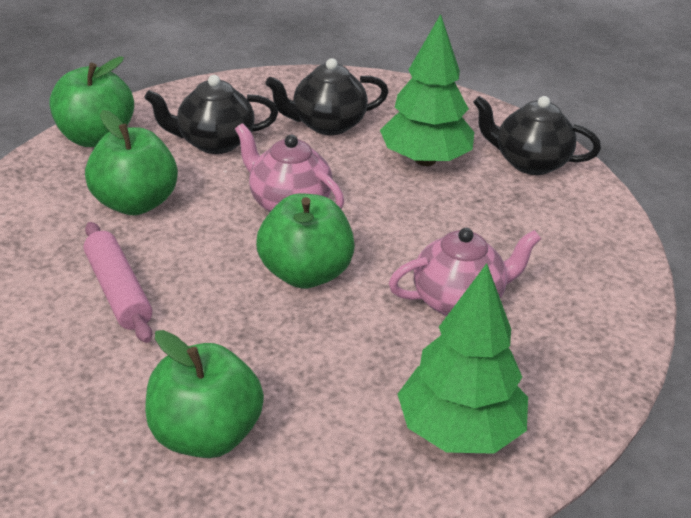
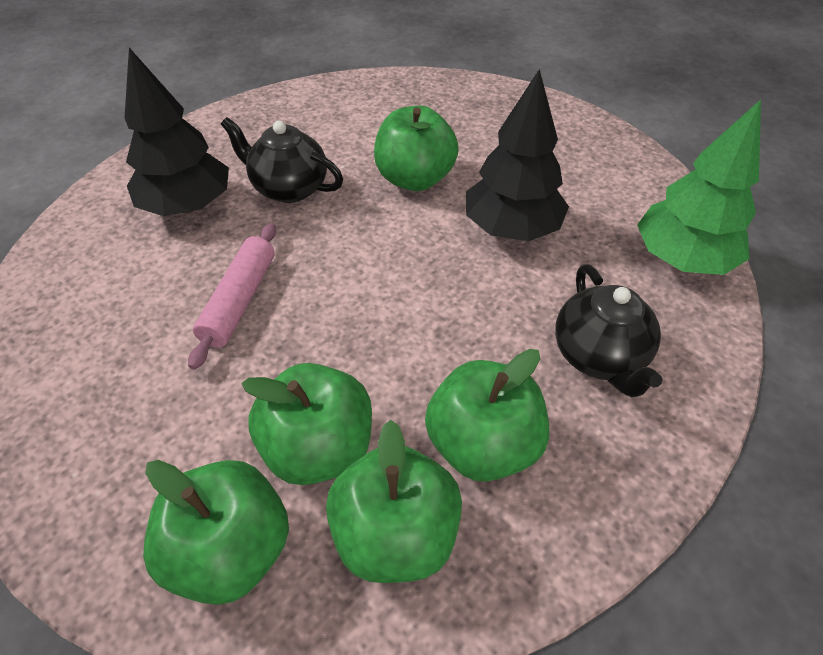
black teapot: [144,75,278,154] [265,58,388,135] [473,96,601,175] = 3 -> [221,117,343,203] [555,264,663,397] = 2
black tree: none = 0 -> [125,48,229,216] [466,69,569,241] = 2
green apple: [49,57,134,147] [85,110,178,215] [145,330,264,458] [256,194,355,289] = 4 -> [143,460,289,605] [242,363,372,485] [326,420,462,583] [374,106,459,191] [425,349,549,482] = 5
green tree: [380,14,474,166] [398,263,528,454] = 2 -> [637,99,761,275] = 1
pink teapot: [235,123,344,212] [389,228,541,316] = 2 -> none = 0

